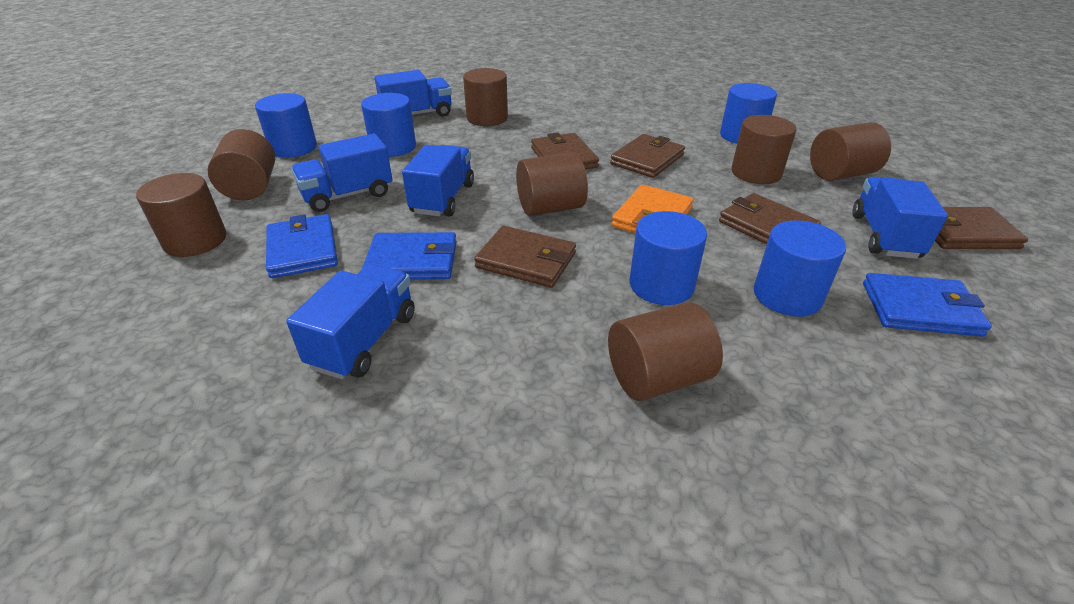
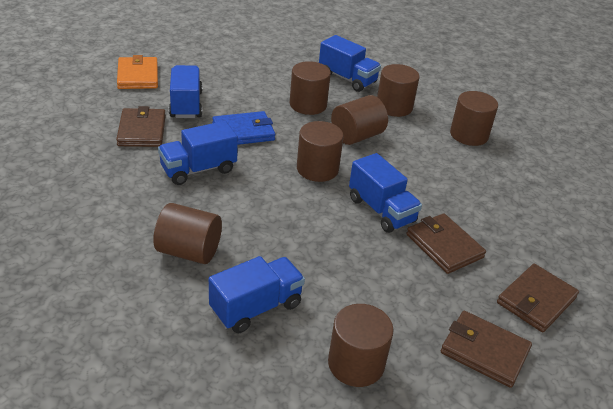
blue cylinder: [255,93,317,158] [361,93,416,157] [630,211,707,305] [720,83,777,144] [754,220,846,317] = 5 -> none = 0
blue wallet: [266,214,338,278] [362,232,457,280] [863,273,992,337] = 3 -> [212,111,275,145] = 1
brown wallet: [474,226,576,288] [531,132,599,170] [610,134,685,178] [719,193,821,244] [935,207,1028,249] = 5 -> [116,106,166,147] [406,213,486,274] [441,311,532,388] [497,264,579,332] = 4

